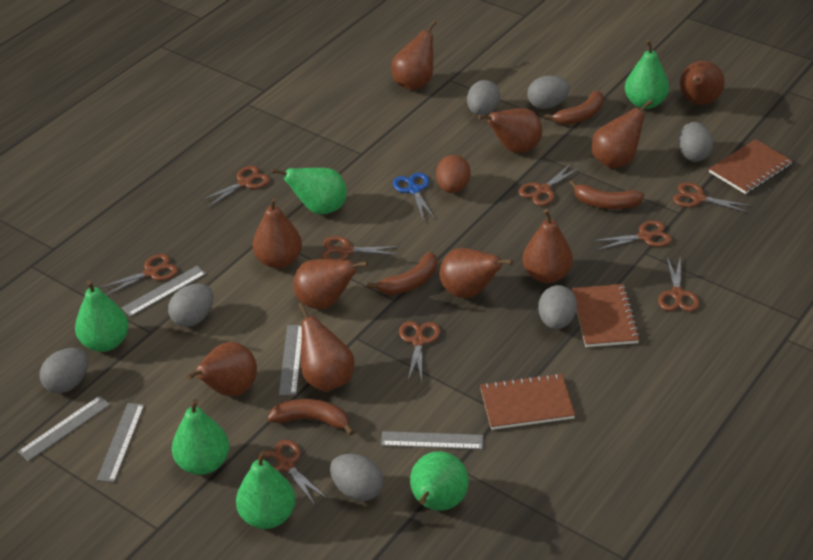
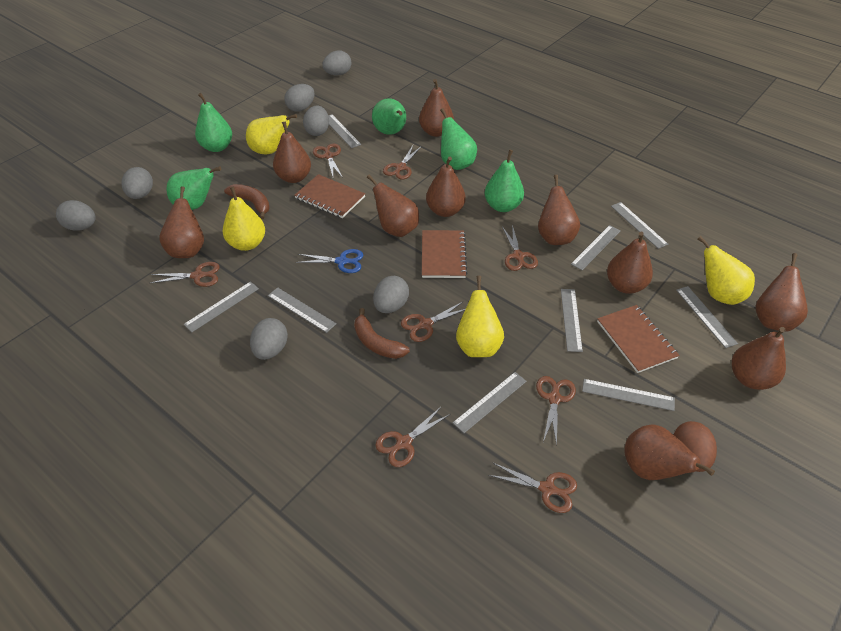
brown banana: [268,399,355,436] [367,252,437,295] [545,91,604,125] [569,180,644,209] = 4 -> [224,184,270,219] [354,308,410,359] = 2
brown scissors: [99,254,178,295] [200,166,270,207] [257,440,328,507] [321,236,400,260] [399,321,440,382] [519,164,581,206] [593,220,672,250] [658,257,699,312] [673,182,751,213] = 9 -> [150,262,220,287] [313,144,343,178] [375,406,450,467] [383,146,422,179] [401,301,465,342] [488,462,577,513] [502,225,538,271] [536,376,576,446] = 8
green pear: [75,280,129,352] [172,399,229,475] [236,450,296,529] [272,168,347,214] [410,451,469,511] [625,40,669,109] = 6 -> [166,166,221,210] [195,93,232,152] [372,98,406,135] [440,108,477,170] [485,150,524,212] = 5
grey ruler: [18,396,110,461] [97,403,144,482] [122,266,206,317] [279,325,302,395] [381,431,484,450] = 5 -> [183,281,259,332] [268,287,336,333] [328,114,361,148] [453,372,527,433] [561,289,583,352] [571,225,621,270] [582,379,675,411] [611,202,668,249] [676,286,738,348] = 9
yellow pear: none = 0 -> [223,186,265,251] [246,114,297,154] [456,276,504,357] [697,236,755,305] = 4

